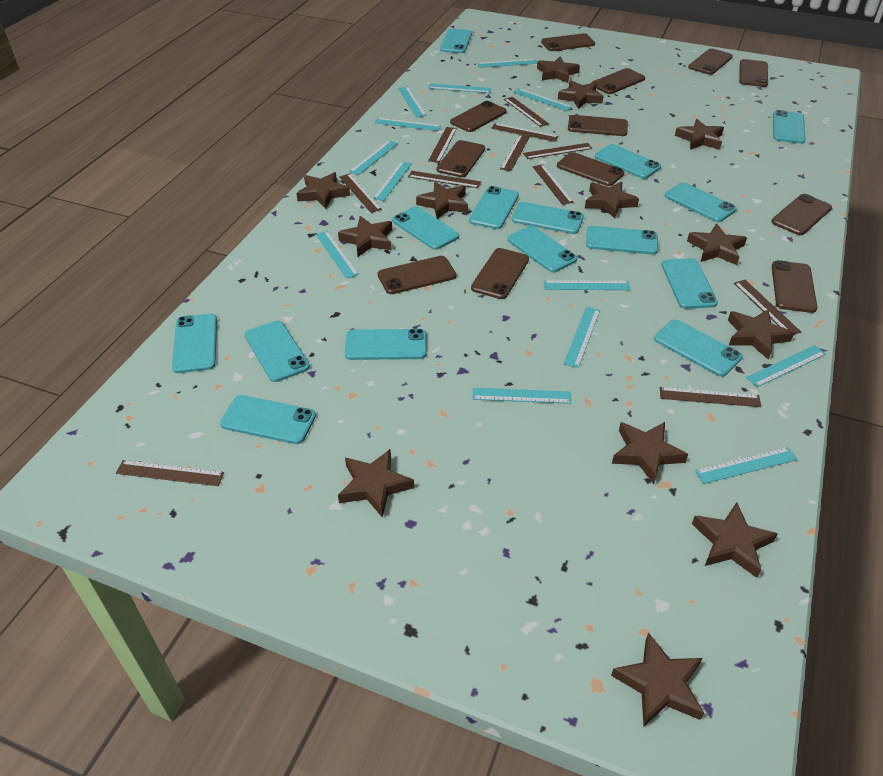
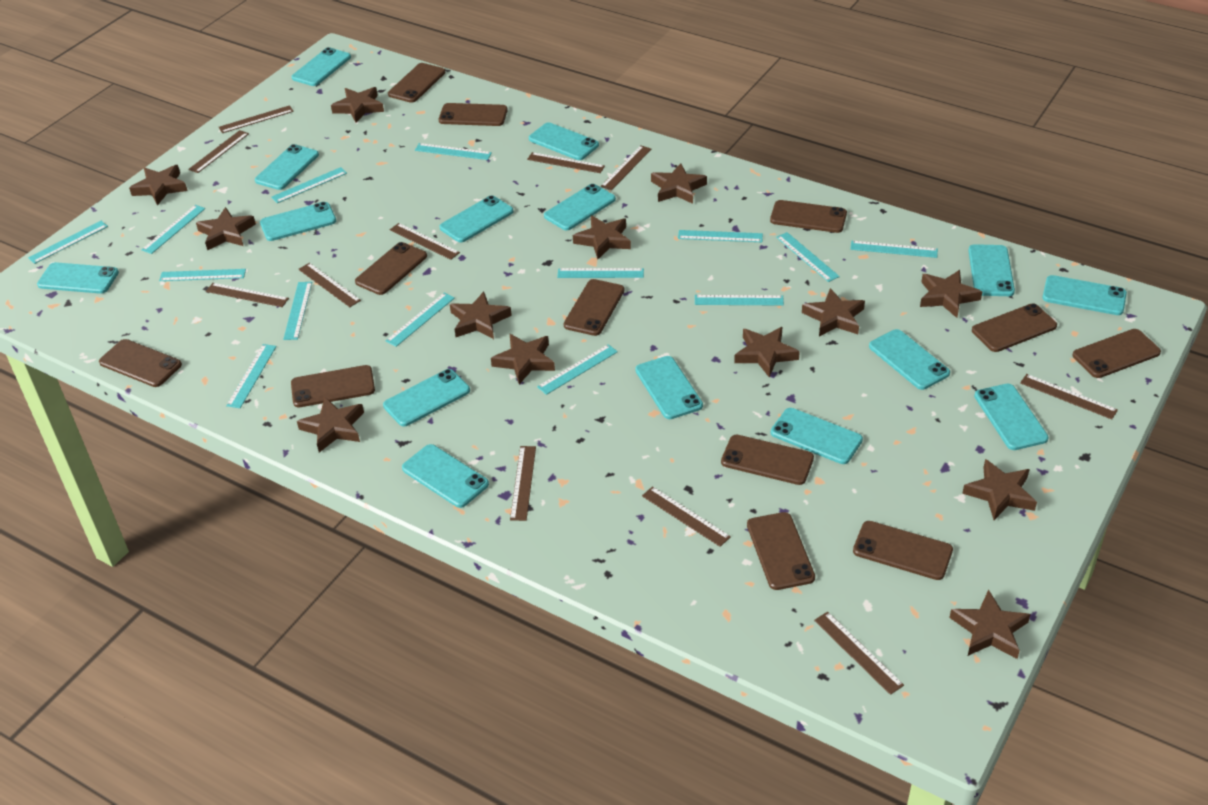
turquoise ruler: [316,231,359,279] [349,140,398,175] [373,161,412,201] [374,118,441,131] [398,87,427,117] [428,83,491,93] [473,388,571,404] [477,59,537,68] [514,88,572,111] [544,280,631,290] [564,307,600,368] [695,447,797,484] [746,345,826,387] = 13 -> [28,221,108,264] [141,205,205,254] [159,269,246,281] [226,344,277,408] [271,167,347,203] [283,282,312,340] [386,293,455,347] [415,143,492,160] [537,344,618,395] [557,268,644,278] [678,230,763,242] [695,295,784,306] [776,232,840,282] [850,241,938,258] = 14

